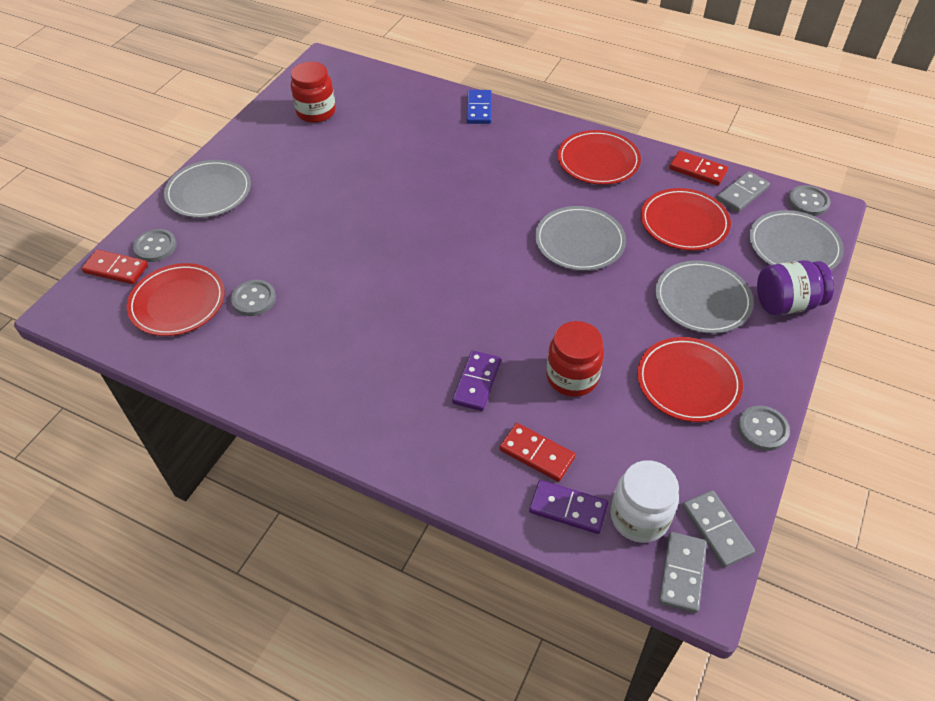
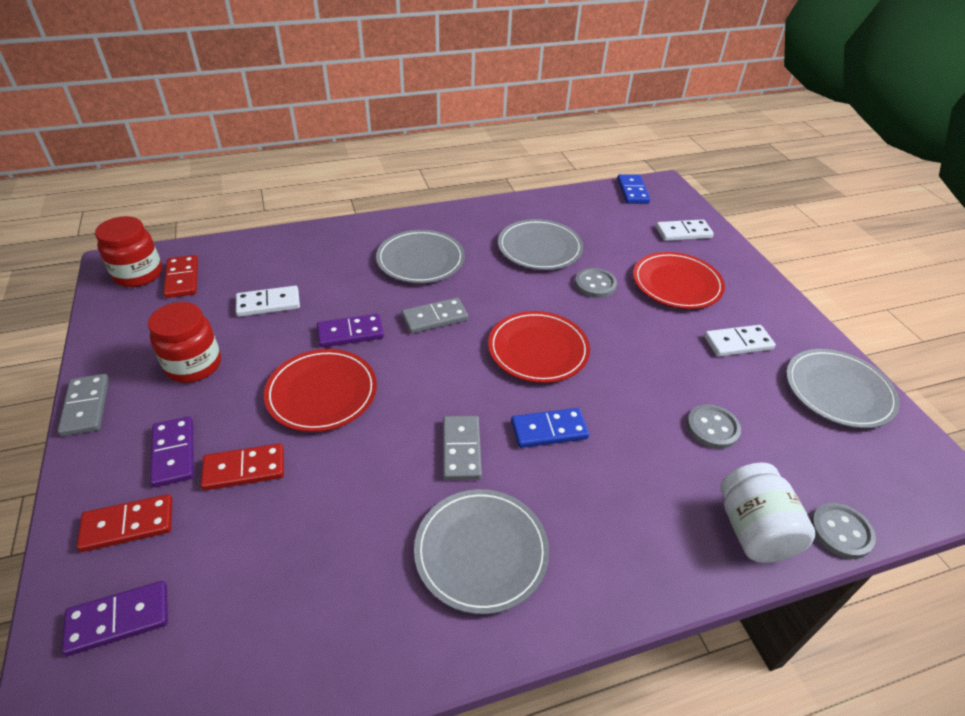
blue domino: [467,90,492,124] = 1 -> [511,408,589,448] [617,174,650,204] = 2
grey button: [133,229,177,262] [231,280,276,316] [738,405,790,451] [788,185,830,216] = 4 -> [575,268,617,298] [687,404,741,449] [811,503,876,559] = 3
purple domino: [452,351,501,411] [529,480,608,534] = 2 -> [62,581,168,656] [150,417,194,487] [317,314,384,347] = 3
purple jar: [757,260,834,315] = 1 -> none = 0
red plate: [127,263,225,336] [558,130,641,185] [637,337,743,422] [641,188,731,251] = 4 -> [264,349,377,432] [488,311,590,383] [633,252,725,309] = 3
white domino: none = 0 -> [236,286,300,317] [656,219,714,241] [704,325,776,357] = 3

